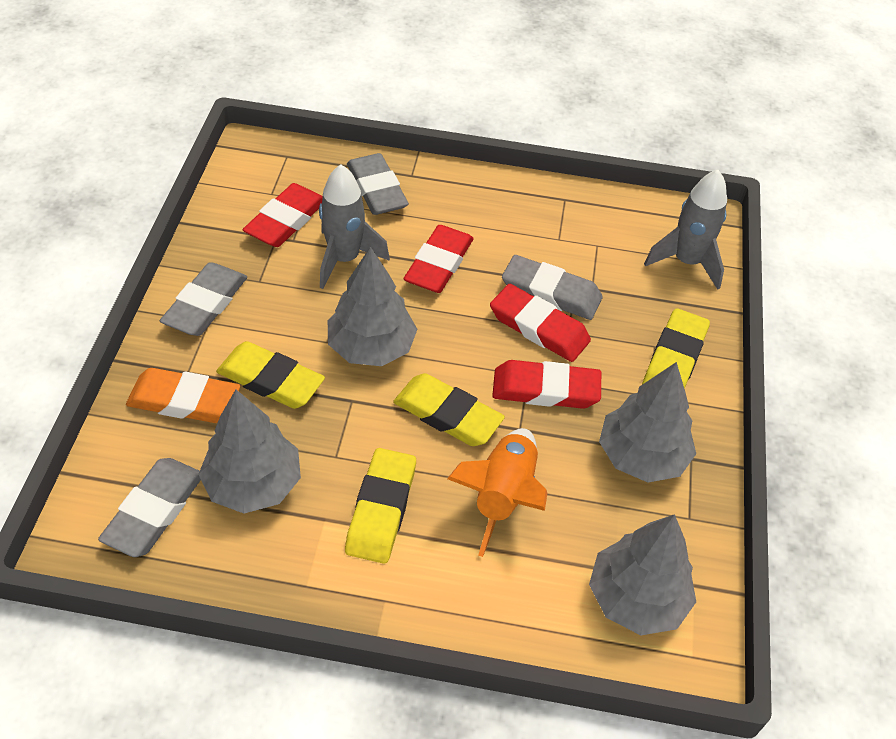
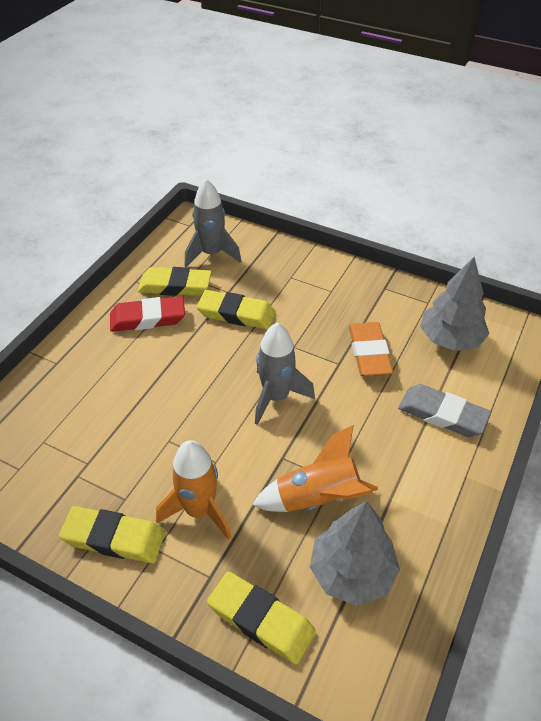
grey eraser: [98,458,201,557] [160,262,247,336] [347,153,409,215] [502,255,603,320] = 4 -> [398,384,491,437] = 1
grey tree: [198,390,301,513] [328,247,417,366] [589,514,696,635] [599,362,696,483] = 4 -> [310,501,400,606] [420,257,489,351] = 2
orange rocket: [447,428,547,557] = 1 -> [156,440,231,540] [252,425,378,512] = 2
red eraser: [243,183,323,247] [404,225,473,293] [490,284,591,362] [492,360,601,409] = 4 -> [110,296,185,332] = 1

